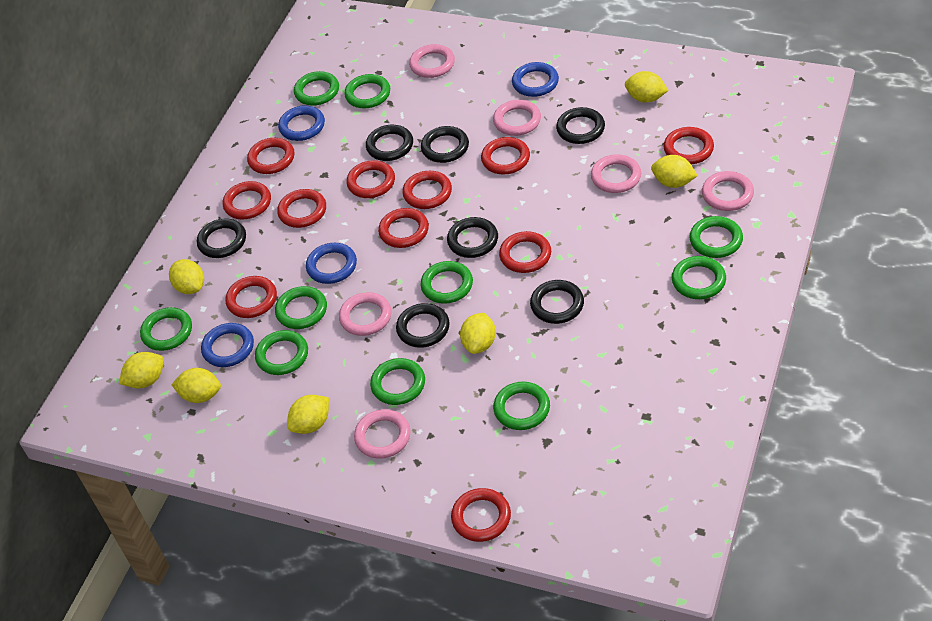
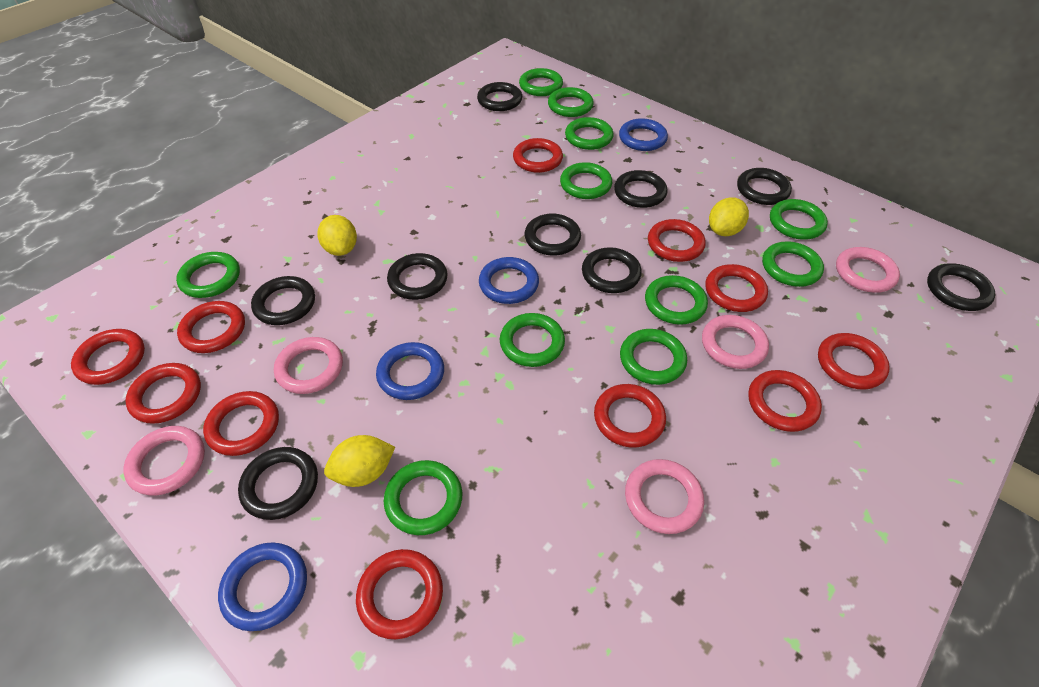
black ring: [197,218,246,258] [366,125,413,161] [396,303,450,348] [421,126,469,163] [447,217,498,258] [530,280,584,324] [556,107,605,144] = 7 -> [238,447,318,520] [251,276,315,325] [387,253,448,300] [477,82,522,111] [525,214,581,256] [582,247,642,293] [614,170,667,208] [737,168,792,205] [927,263,995,311] = 9
green ring: [140,307,192,351] [255,330,308,375] [275,286,327,329] [294,71,339,106] [344,74,390,109] [370,358,425,405] [421,261,473,304] [493,382,550,430] [672,256,726,299] [689,216,743,258] = 10 -> [176,252,240,298] [384,460,462,535] [500,313,565,367] [519,68,563,96] [548,87,594,117] [560,162,612,199] [565,117,613,150] [620,329,687,385] [645,275,708,325] [762,241,824,287] [770,199,828,240] = 11
pink ring: [339,292,391,336] [354,409,410,459] [409,44,455,78] [493,100,541,136] [591,154,641,193] [702,171,754,211] = 6 -> [123,426,205,495] [274,337,343,394] [625,459,704,534] [702,315,769,369] [836,247,900,293] = 5
yellow lemon: [119,352,164,389] [169,259,204,294] [172,368,221,403] [287,395,329,434] [460,313,496,354] [625,71,669,103] [651,155,698,188] = 7 -> [317,215,357,256] [324,435,395,487] [709,197,749,236] = 3

